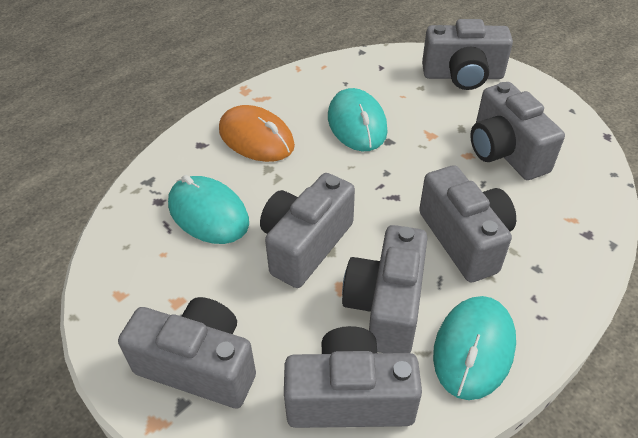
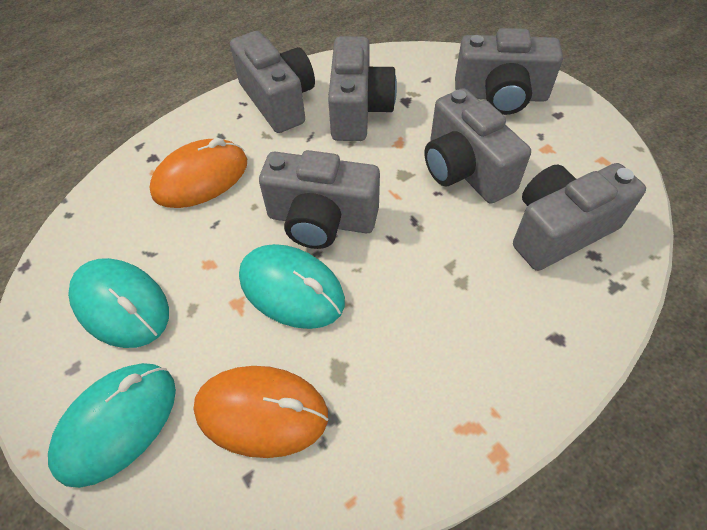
grey camera: [118,297,256,408] [260,173,355,288] [284,326,422,428] [342,225,428,353] [419,165,516,282] [422,19,513,90] [470,82,565,180] = 7 -> [230,31,315,133] [259,150,380,249] [328,36,397,141] [424,88,531,204] [455,28,563,115] [513,163,646,271] = 6
orange mouse: [219,105,295,162] = 1 -> [149,138,247,208] [194,366,328,458] = 2

